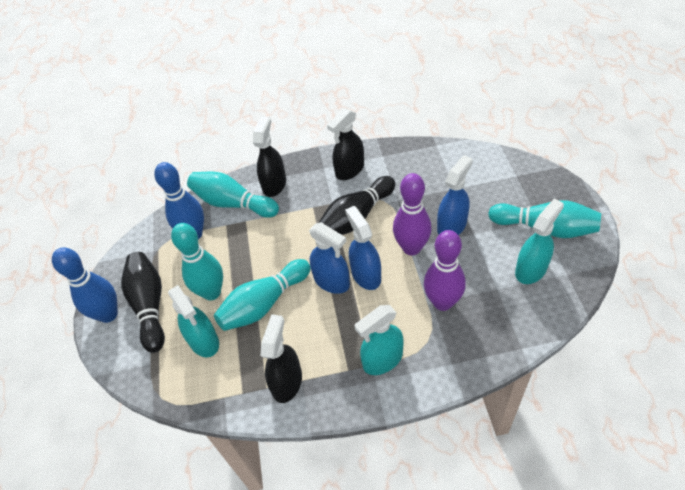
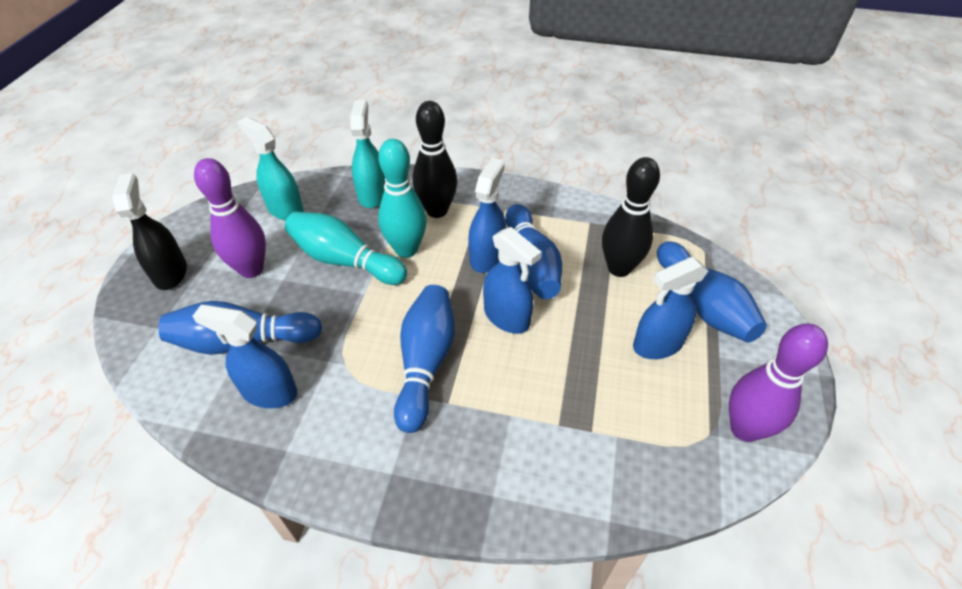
black spray bottle: [253,116,286,197] [261,314,302,403] [327,108,364,180] = 3 -> [112,173,187,290] = 1
blue bowling pin: [52,247,118,323] [154,162,204,239] = 2 -> [158,301,322,355] [394,285,455,433] [505,204,562,299] [657,242,767,343] = 4
blue spray bottle: [309,222,350,294] [345,206,381,290] [437,155,473,235] = 3 -> [193,305,297,408] [468,158,506,273] [483,227,542,334] [633,257,708,359] = 4
turquoise bowling pin: [171,223,223,300] [187,172,279,218] [214,259,310,331] [488,200,601,238] = 4 -> [285,211,407,285] [378,139,427,258] = 2
turquoise spray bottle: [168,285,219,357] [354,305,404,375] [515,199,564,284] = 3 -> [237,117,304,221] [350,100,385,208] = 2

